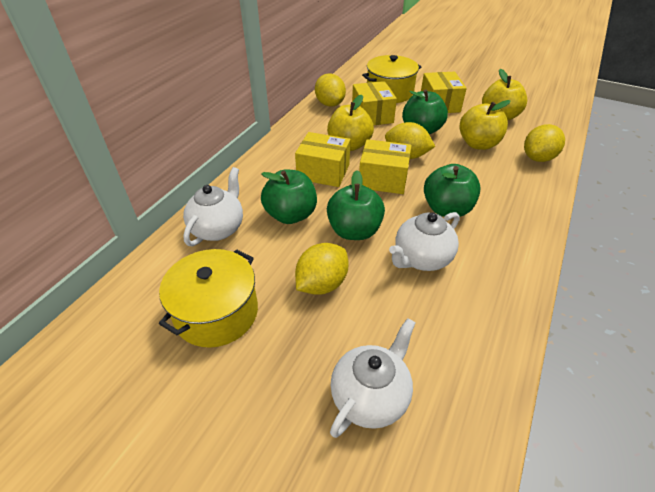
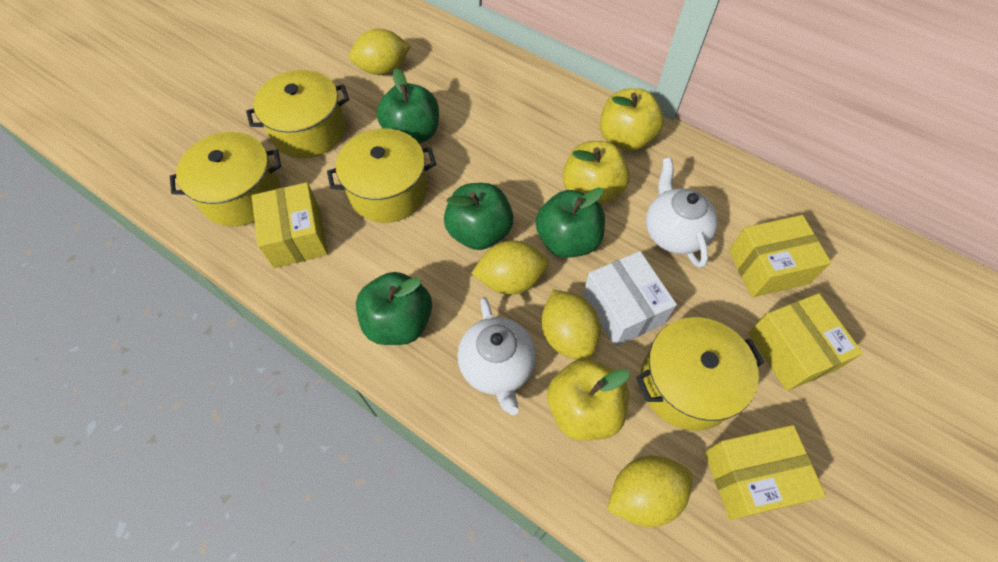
white box: none = 0 -> [583,251,677,347] = 1
white teapot: [183,167,243,246] [330,318,415,438] [389,212,460,271] = 3 -> [457,297,536,415] [646,157,718,268] = 2
yellow pot: [159,249,258,348] [362,55,421,103] = 2 -> [170,132,281,226] [246,70,349,158] [327,128,436,223] [636,317,764,431] = 4

